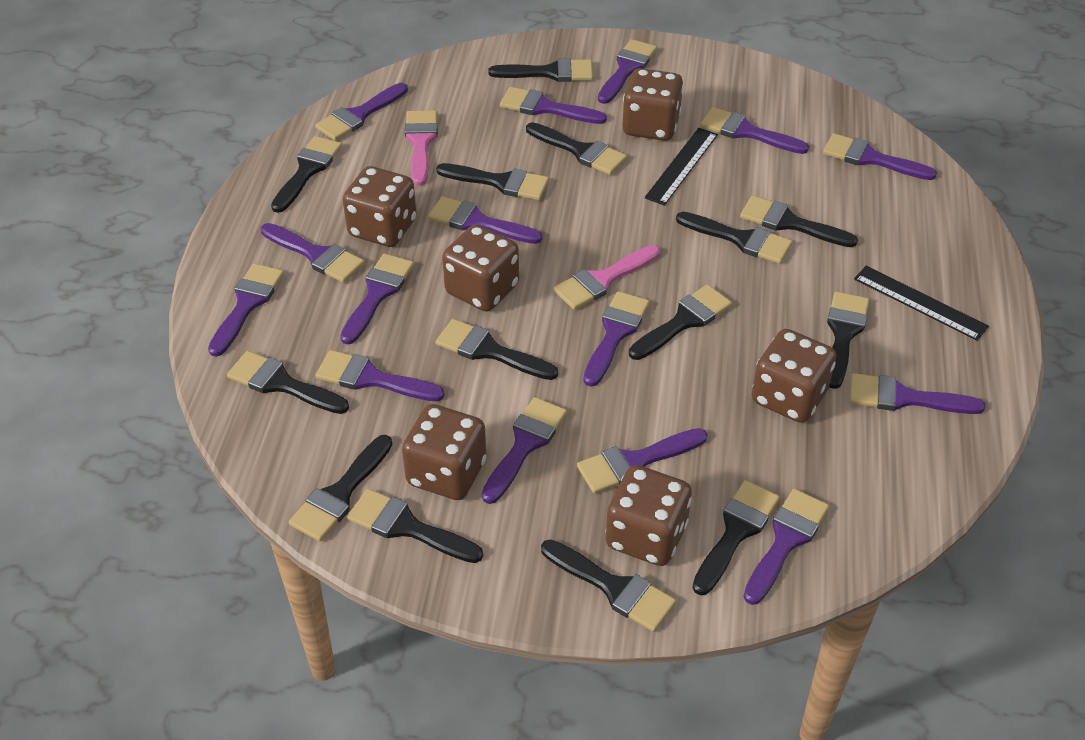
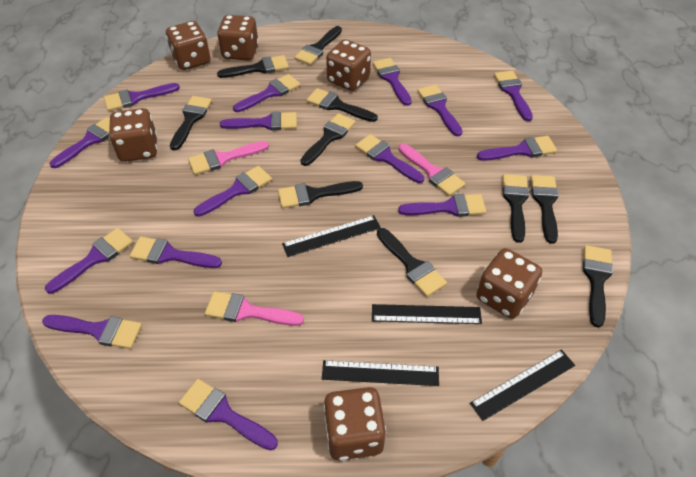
black brush: [227,351,349,414] [271,136,342,213] [289,435,393,541] [347,489,483,563] [436,163,549,200] [436,319,558,380] [488,58,593,82] [526,122,627,175] [541,539,676,632] [629,284,732,360] [676,212,792,264] [692,480,780,595] [740,195,858,247] [827,292,869,389] = 14 -> [170,96,212,151] [217,55,289,78] [278,181,363,208] [294,26,342,65] [301,113,356,166] [306,88,378,122] [377,228,447,297] [502,174,529,243] [530,175,559,244] [583,245,613,328] = 10
black ruler: [644,128,718,206] [854,266,989,341] = 2 -> [282,215,381,257] [322,360,439,386] [372,304,482,324] [470,349,575,421] = 4
pink brush: [405,110,438,186] [553,245,660,310] = 2 -> [188,141,269,175] [205,291,304,326] [398,144,465,196] = 3

